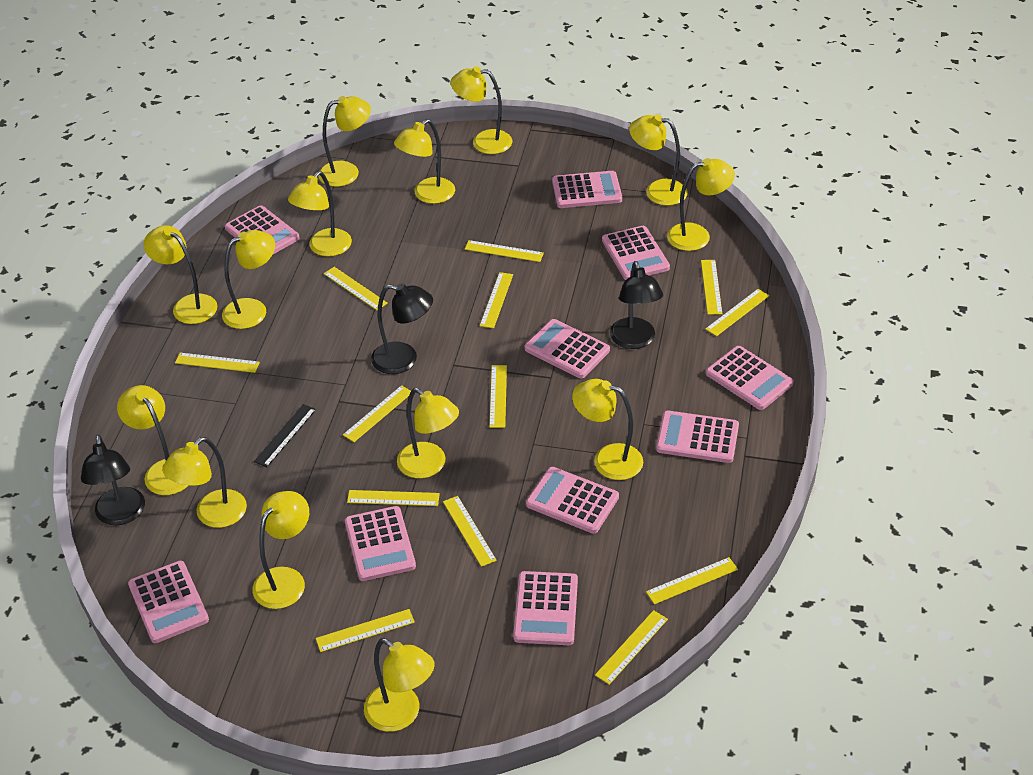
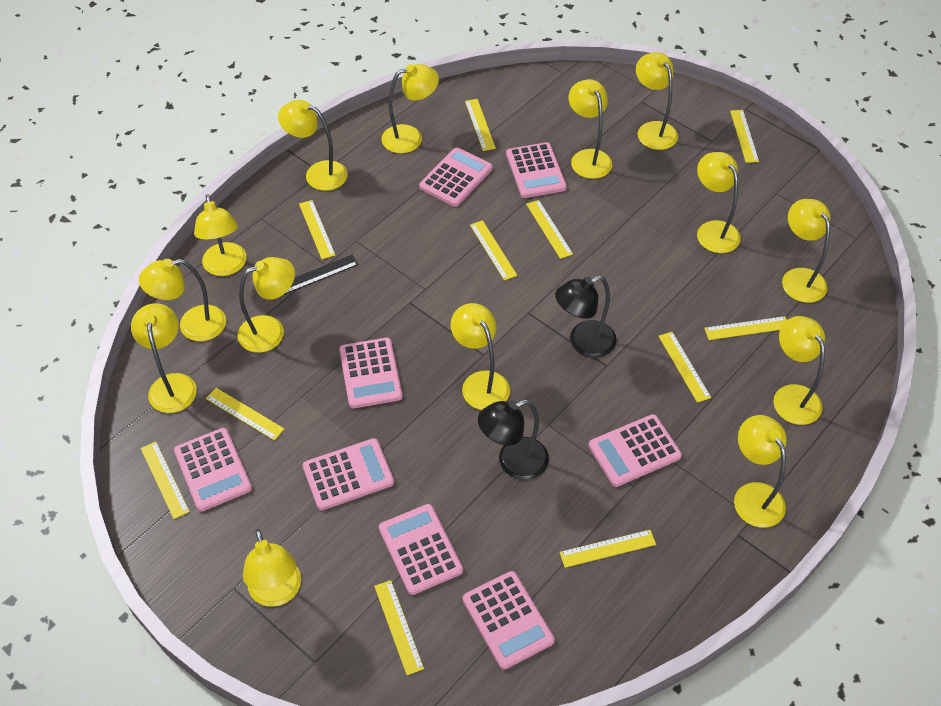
black lamp: [81,435,145,525] [371,283,433,374] [610,261,663,349] = 3 -> [478,399,549,480] [555,276,617,358] = 2
pink calculator: [128,561,209,643] [225,205,300,254] [345,506,416,581] [513,571,578,645] [525,319,610,378] [526,467,619,534] [552,171,622,208] [602,226,670,280] [656,411,739,463] [706,346,794,410] = 10 -> [174,428,252,512] [303,438,394,510] [339,338,403,408] [379,504,463,595] [419,147,493,207] [463,571,555,670] [506,142,567,198] [588,414,682,487] = 8
yellow ruler: [175,353,260,373] [316,609,415,652] [324,267,388,310] [343,385,411,442] [347,490,440,506] [443,496,497,567] [465,240,544,262] [480,272,513,328] [489,365,507,428] [595,610,668,685] [646,557,738,604] [701,260,722,315] [705,289,769,336] = 13 -> [141,442,190,519] [206,388,284,440] [299,200,335,259] [374,580,424,675] [465,99,496,151] [470,220,517,281] [526,200,573,259] [560,530,656,568] [659,332,711,403] [704,316,787,340] [730,110,759,163] = 11

